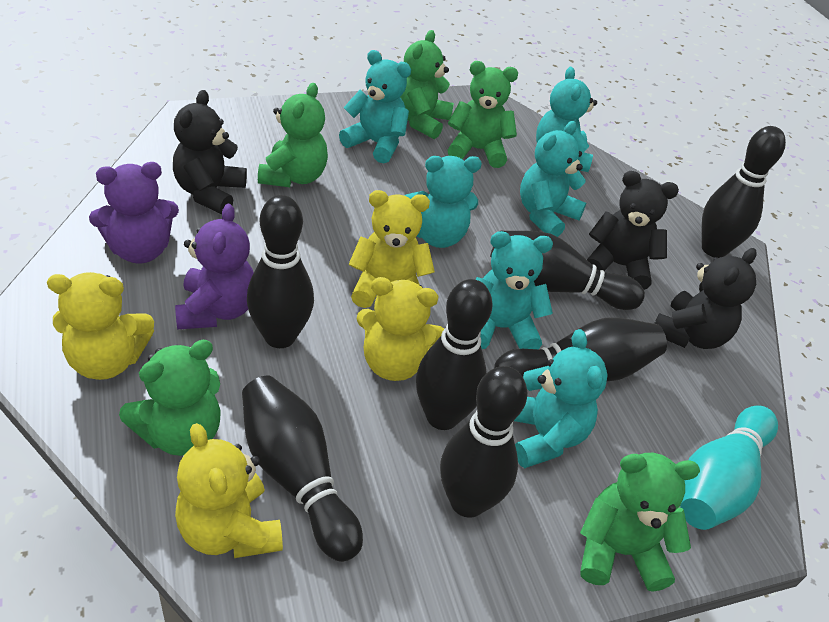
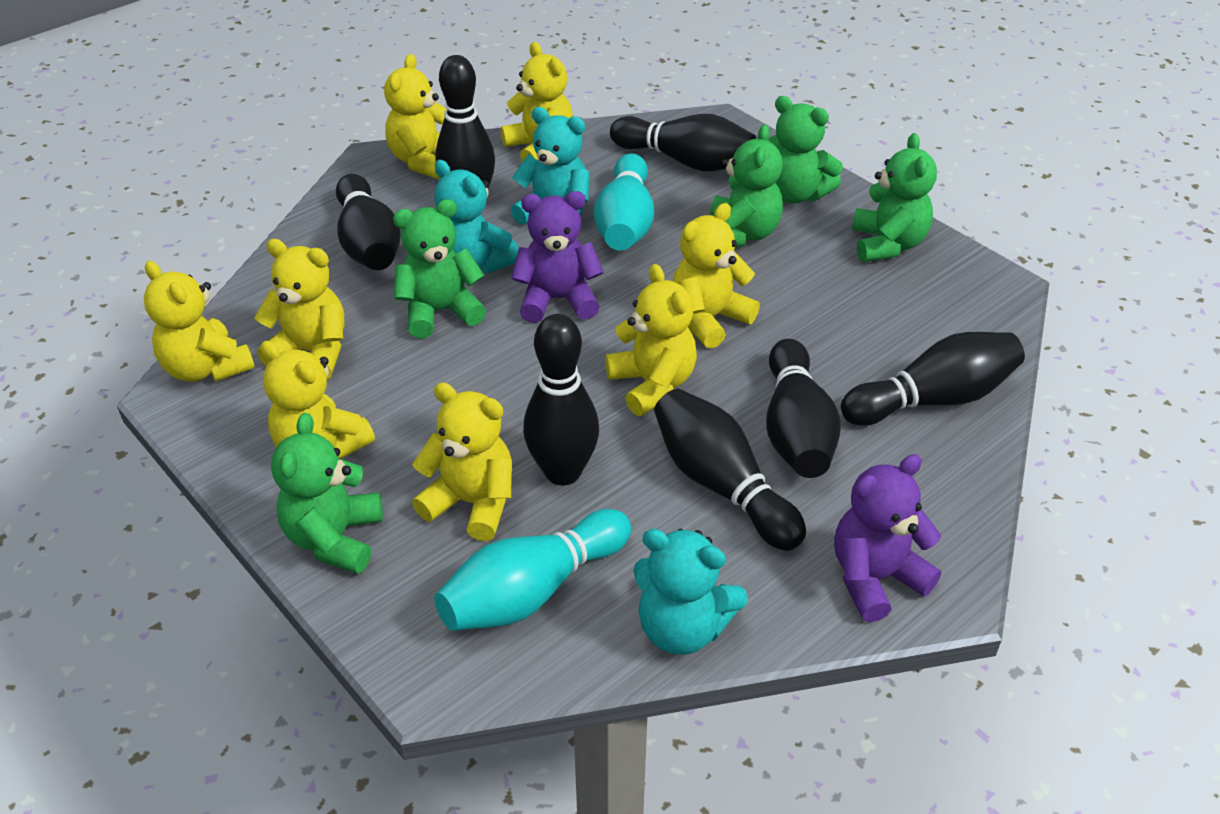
black teddy bear: [173,90,247,214] [587,171,679,290] [654,248,757,349] = 3 -> none = 0
turquoise bowling pin: [680,406,778,530] = 1 -> [434,509,631,631] [594,153,654,251] = 2
turquoise teddy bear: [339,50,411,163] [404,156,482,248] [476,231,553,349] [514,329,608,468] [520,121,586,237] [536,67,597,172] = 6 -> [434,160,519,274] [510,107,589,225] [633,529,748,655] = 3
yellow teddy bear: [47,272,154,380] [175,423,283,558] [348,190,435,308] [357,277,444,381] = 4 -> [144,261,255,382] [254,239,344,380] [260,341,375,459] [384,54,446,179] [412,382,512,541] [501,42,573,162] [605,264,697,416] [673,203,760,349] = 8

